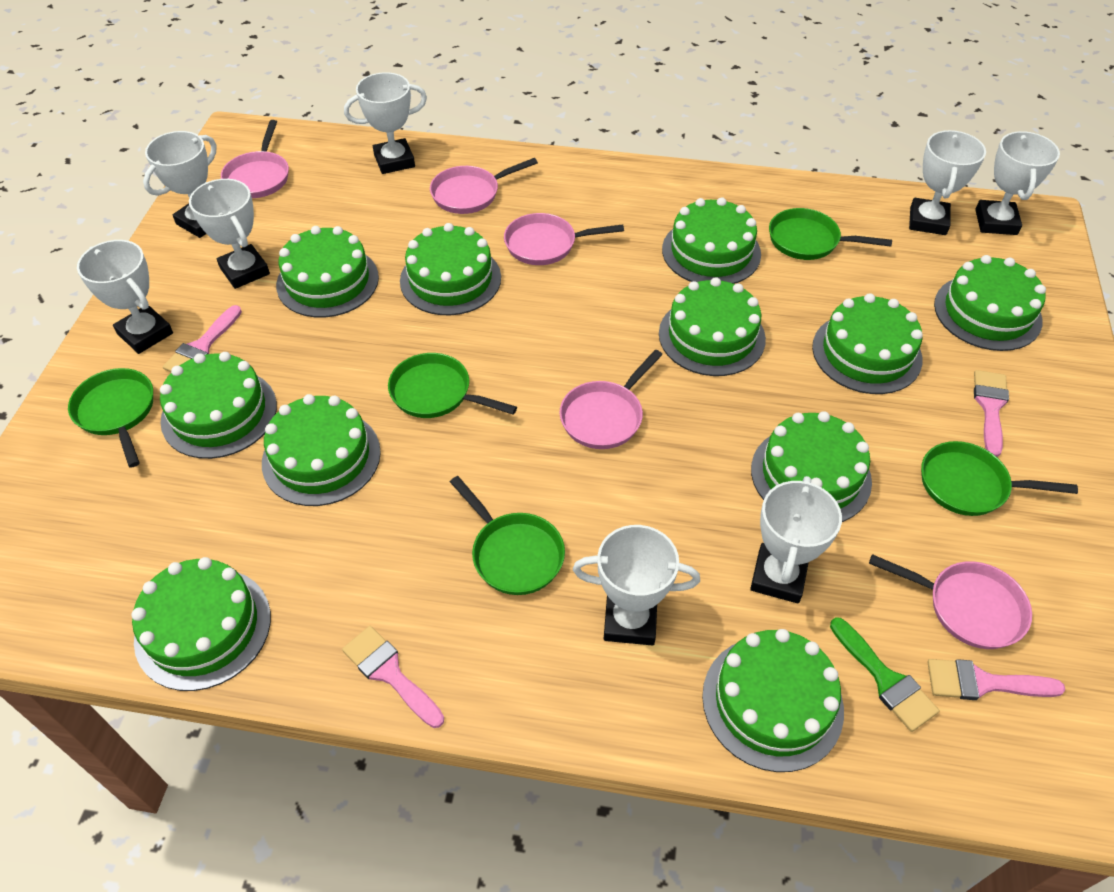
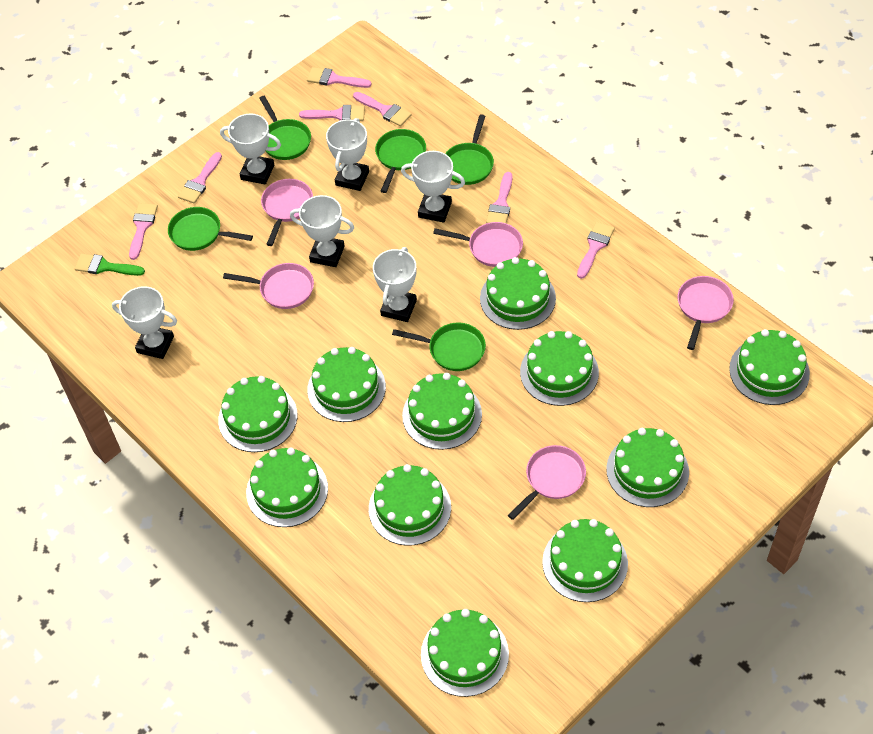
pink brush: [163,305,242,372] [342,626,444,728] [927,659,1065,700] [974,370,1009,457] = 4 -> [129,203,158,260] [178,152,222,204] [299,105,365,121] [307,67,372,88] [353,92,412,127] [486,172,513,223] [577,222,615,279] = 7
white trophy: [77,240,173,354] [143,131,216,238] [189,179,270,289] [344,72,427,174] [573,525,700,646] [750,476,842,603] [909,130,986,235] [975,131,1060,235] = 8 -> [112,286,177,359] [220,114,281,185] [290,195,354,267] [326,118,369,191] [373,247,417,322] [401,151,465,223] = 6

